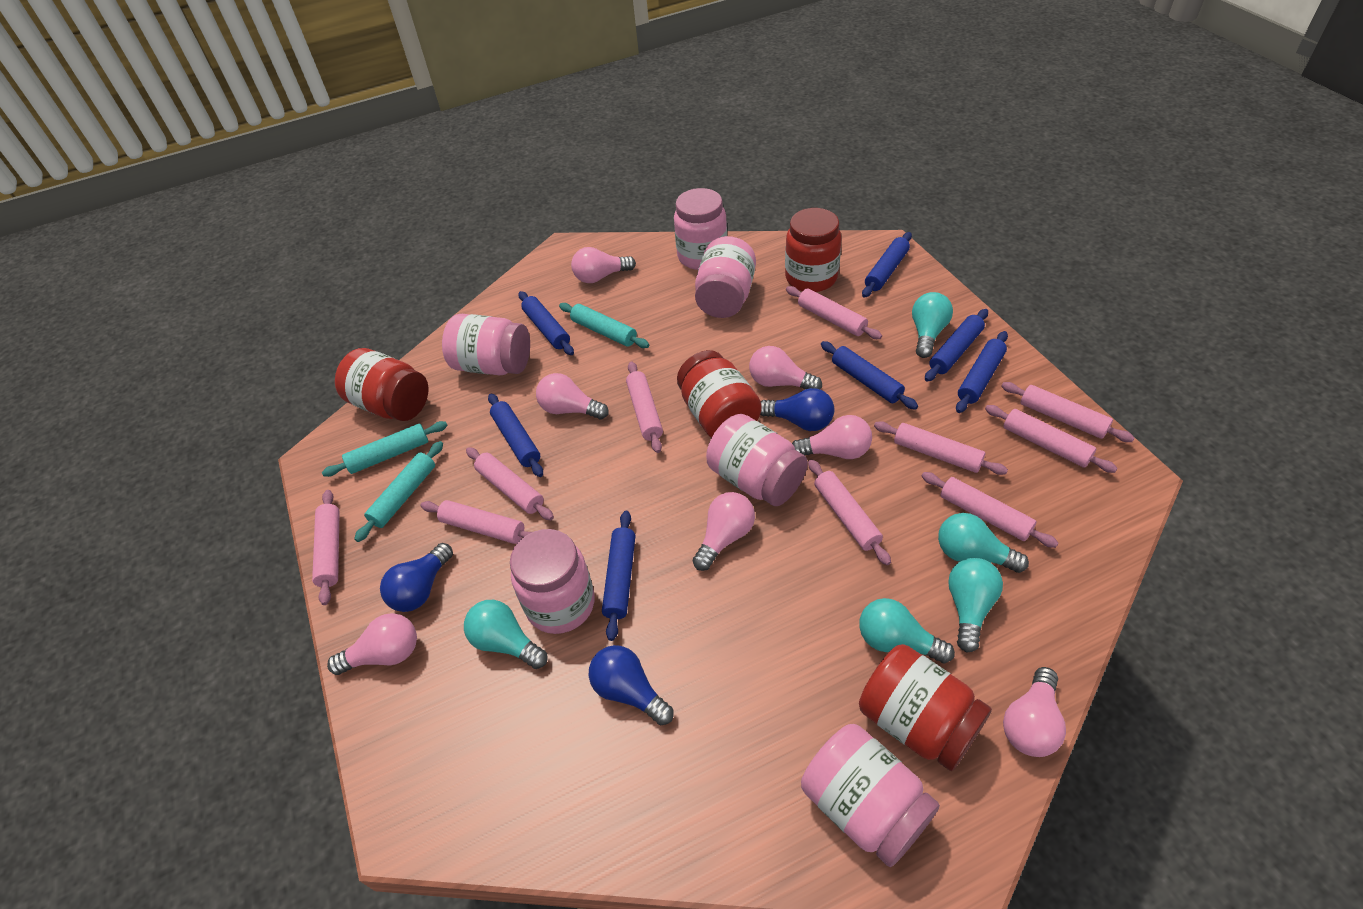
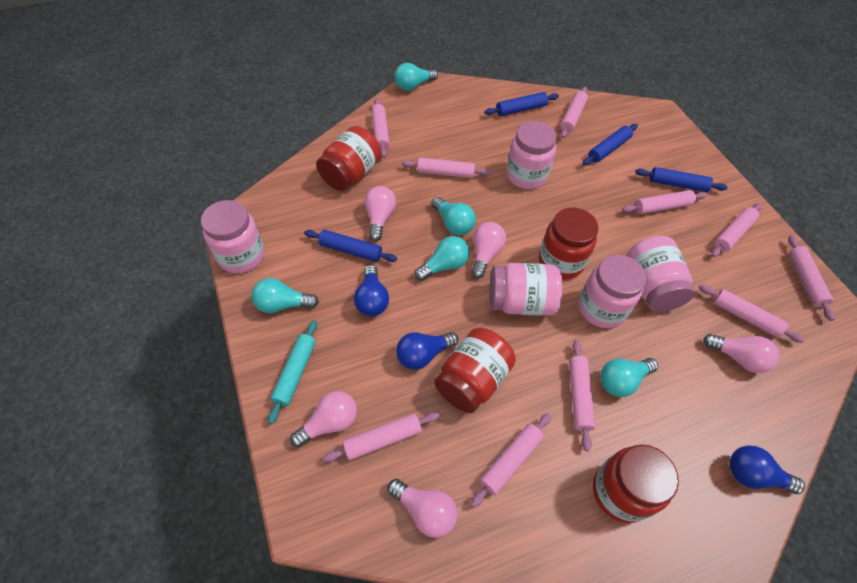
blue rolling pin: [488,394,543,477] [518,291,574,355] [602,511,635,641] [821,341,918,410] [862,232,912,298] [925,309,988,382] [956,331,1008,413] = 7 -> [304,230,397,262] [484,92,559,116] [583,124,638,165] [635,167,728,192] = 4
pink jar: [442,314,530,375] [510,529,595,634] [674,188,727,270] [695,236,756,318] [706,414,808,506] [801,724,940,867] = 6 -> [201,200,265,273] [489,263,562,316] [506,121,557,189] [579,255,646,328] [627,236,695,312] = 5
pink light bulb: [327,613,417,675] [536,373,609,419] [571,247,636,283] [693,492,755,571] [749,346,822,389] [792,415,872,459] [1003,667,1066,757] = 7 -> [290,391,357,448] [365,186,396,241] [388,479,458,538] [471,222,506,278] [703,334,780,373] = 5
turquoise rolling pin: [322,421,448,477] [354,441,443,542] [559,303,649,348] = 3 -> [268,320,317,424] = 1

